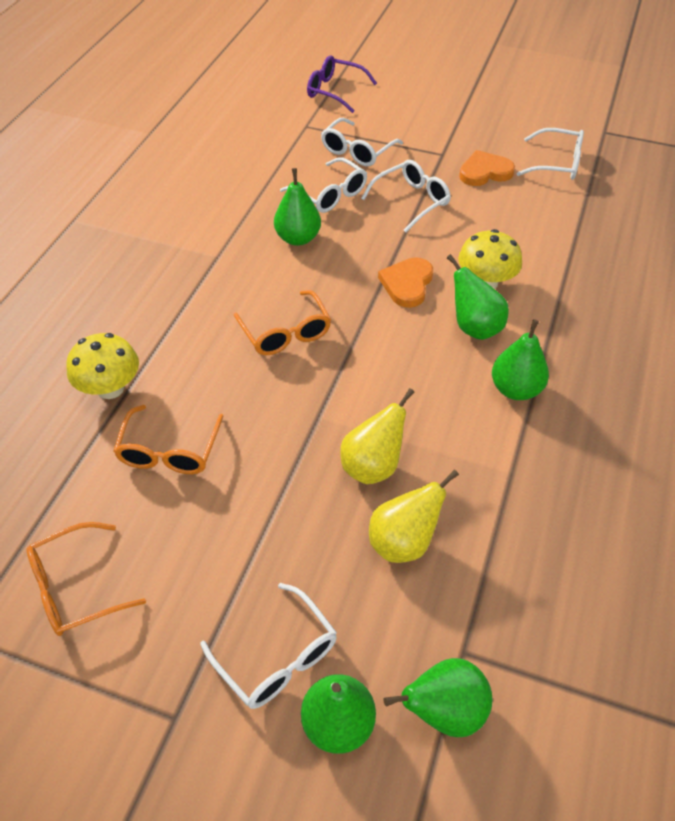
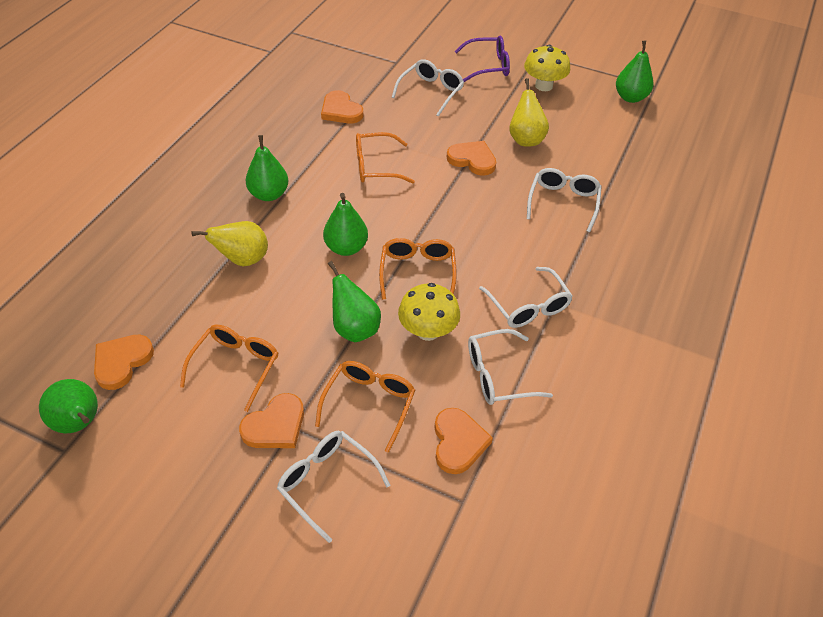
orange glasses: [27,522,146,636] [113,405,223,474] [234,290,331,355] = 3 -> [180,325,278,412] [315,361,415,453] [356,132,415,184] [379,238,457,300] = 4
orange heart: [378,257,433,308] [459,150,515,186] = 2 -> [94,335,154,390] [239,393,304,448] [321,90,363,124] [434,408,493,474] [447,141,496,176] = 5

